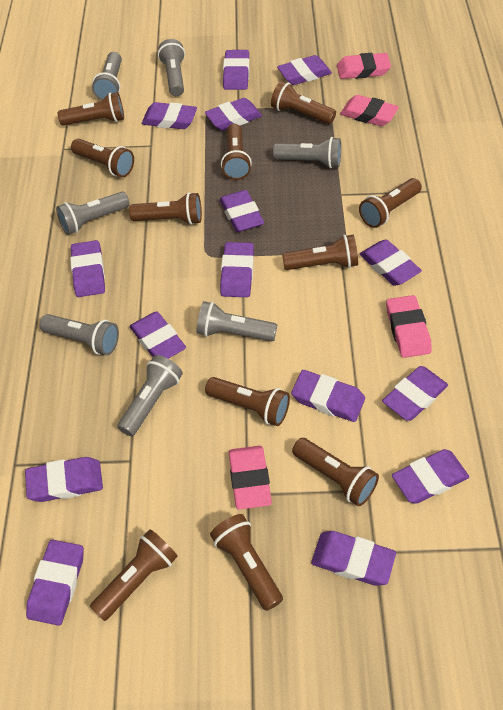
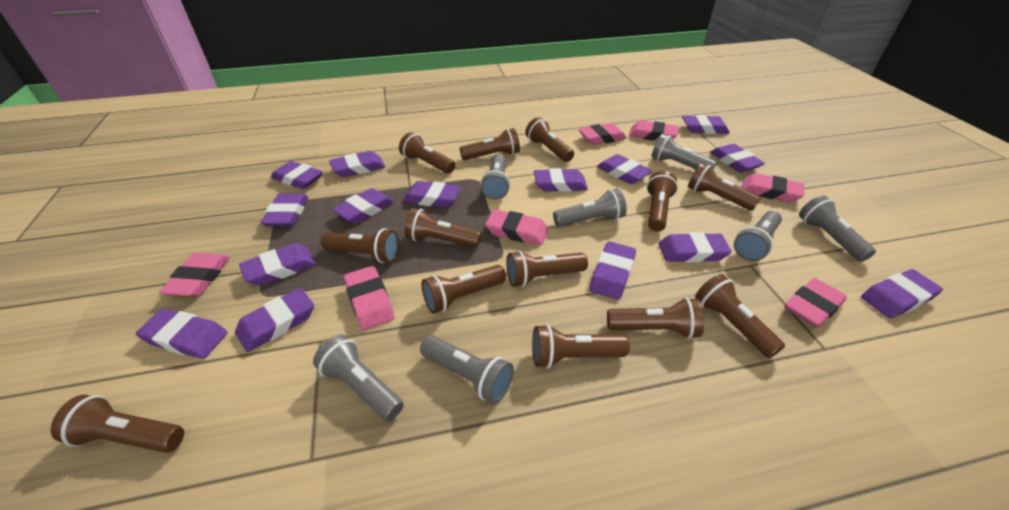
brown flashlight: [58,92,124,126] [71,138,134,177] [90,529,178,621] [129,192,202,225] [205,377,290,426] [210,514,283,611] [221,124,252,180] [271,81,336,124] [282,235,358,270] [292,438,379,506] [359,178,422,228] = 11 -> [51,395,184,453] [321,228,399,263] [399,132,455,174] [404,208,481,248] [421,265,506,314] [460,128,520,160] [506,251,588,287] [525,117,574,162] [532,324,630,368] [607,297,704,339] [647,171,678,232] [688,163,761,211] [695,274,785,358] = 13
pink eraser: [229,446,272,509] [337,53,391,79] [340,95,399,126] [386,295,432,358] = 4 -> [159,253,230,297] [344,266,395,330] [485,210,548,245] [578,123,627,145] [629,120,679,141] [742,173,804,203] [785,278,847,328] = 7

